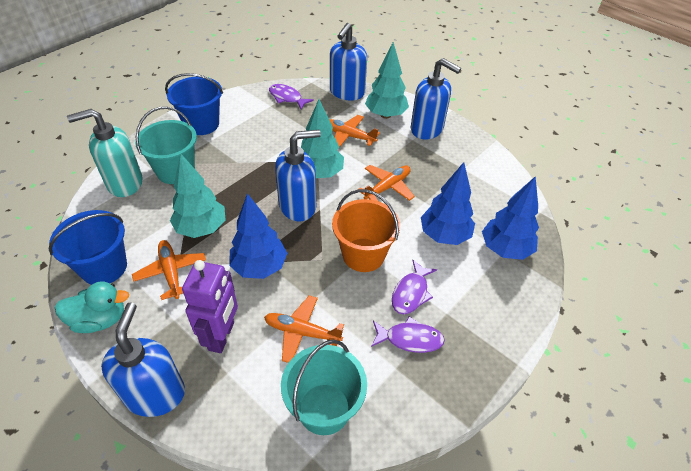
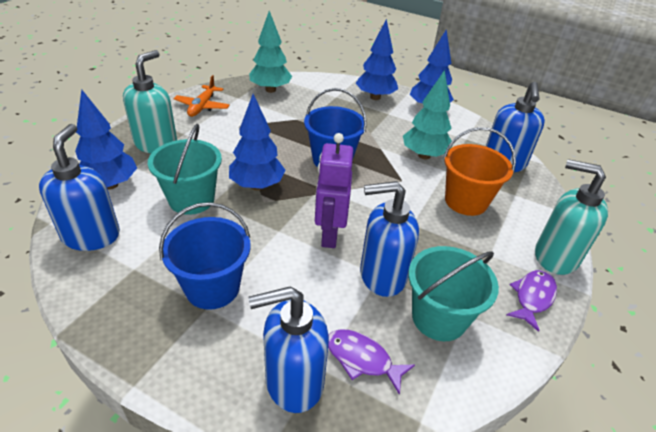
blue tree: [229,193,287,279] [421,162,475,245] [482,176,539,260] = 3 -> [75,89,137,190] [229,94,285,190] [356,19,398,100] [410,29,454,108] = 4
orange plane: [132,240,206,300] [264,296,344,363] [329,115,380,149] [359,165,415,201] = 4 -> [174,75,230,117] = 1
purple fish: [269,84,314,110] [371,317,445,353] [392,260,437,314] = 3 -> [328,329,415,395] [506,270,557,332] = 2
turquoise duck: [55,281,129,333] = 1 -> none = 0
turquoise soap dispenser: [67,109,143,197] = 1 -> [123,50,177,154] [535,159,608,275] = 2
turquoise tree: [170,153,226,238] [301,99,344,178] [365,42,409,119] = 3 -> [249,11,292,93] [403,70,452,159] = 2

